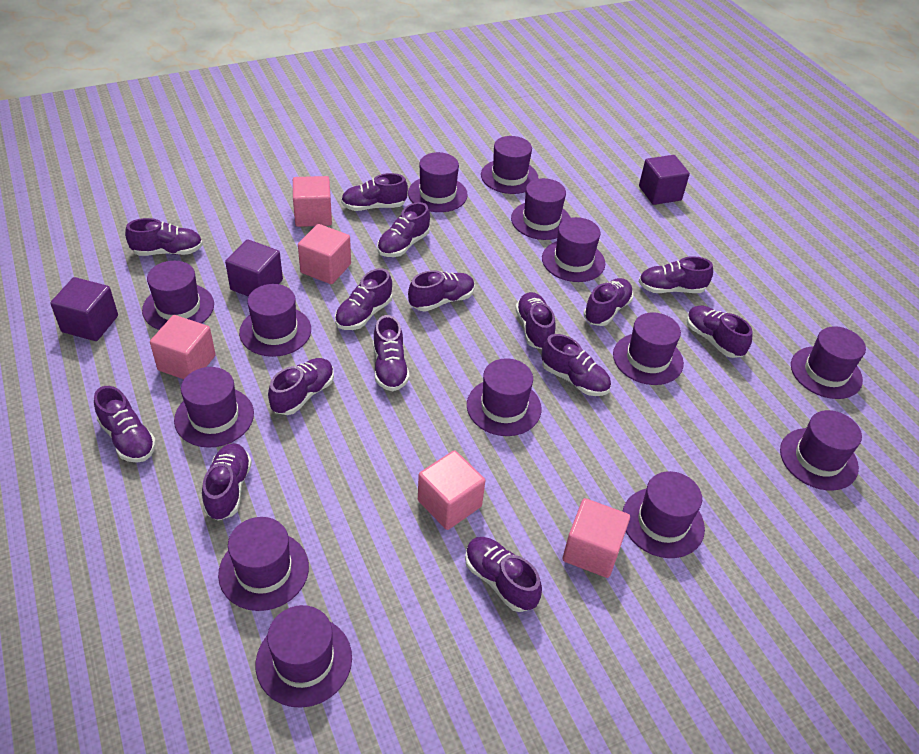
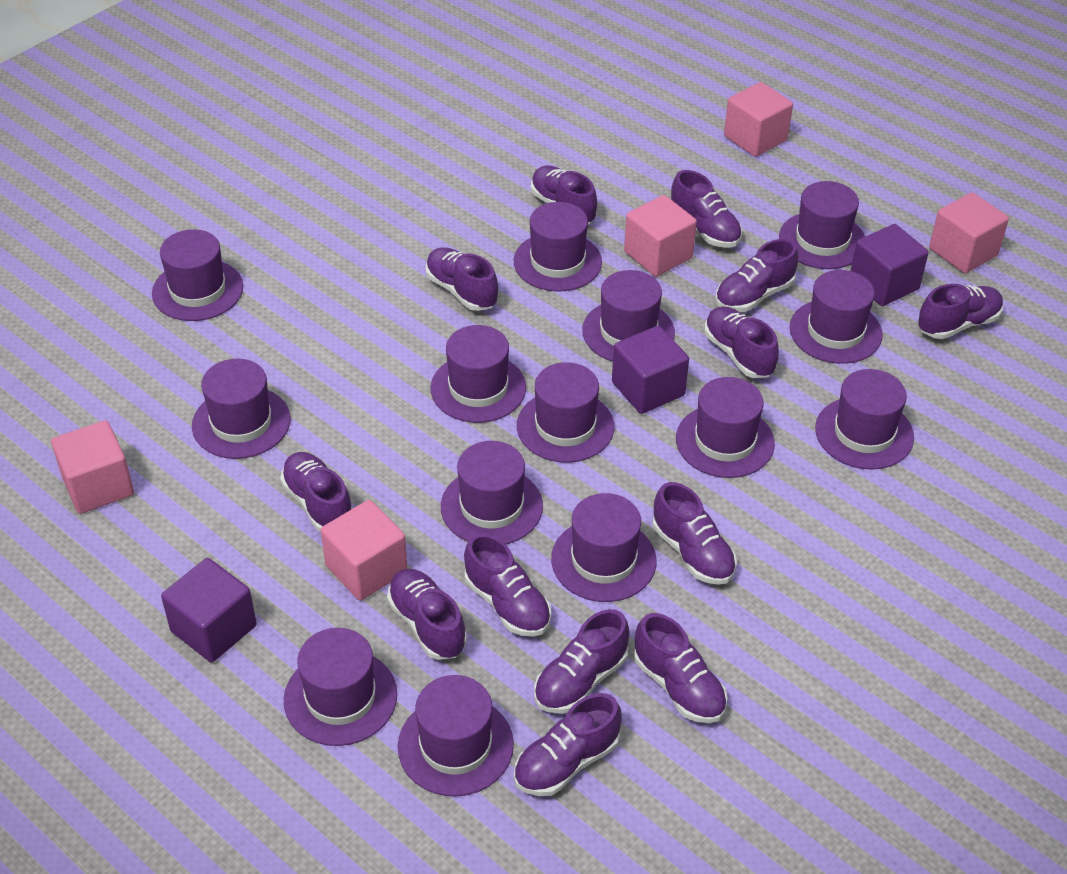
purple shoe: [94,386,156,463] [125,218,203,256] [202,443,252,521] [268,358,334,415] [335,268,392,330] [341,173,408,211] [373,315,409,391] [377,202,430,257] [408,270,475,312] [465,537,542,612] [515,292,556,349] [542,334,611,396] [583,278,633,326] [638,256,713,293] [687,305,752,358] = 15 -> [280,452,353,532] [387,569,467,660] [426,247,498,311] [464,534,551,637] [514,693,622,796] [531,165,597,224] [534,609,630,714] [634,613,727,723] [653,482,737,585] [671,170,742,248] [704,306,779,378] [715,239,799,312] [918,284,1004,339] = 13

